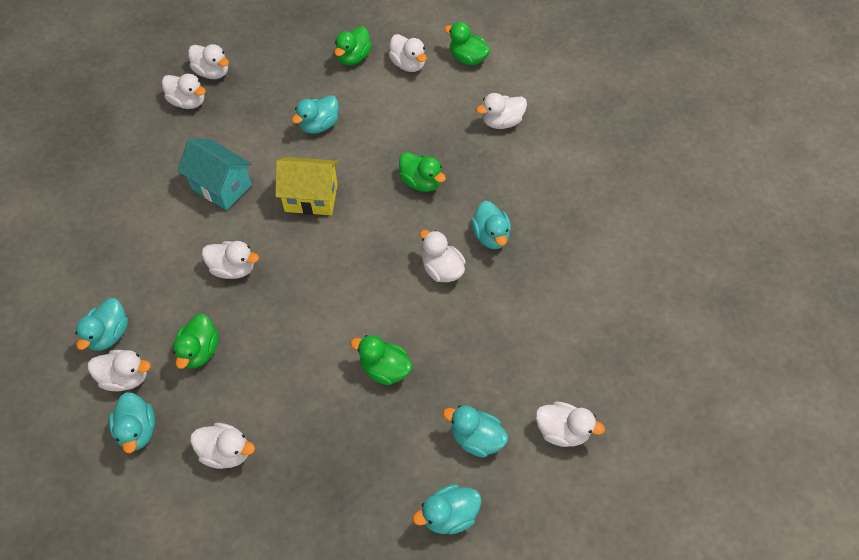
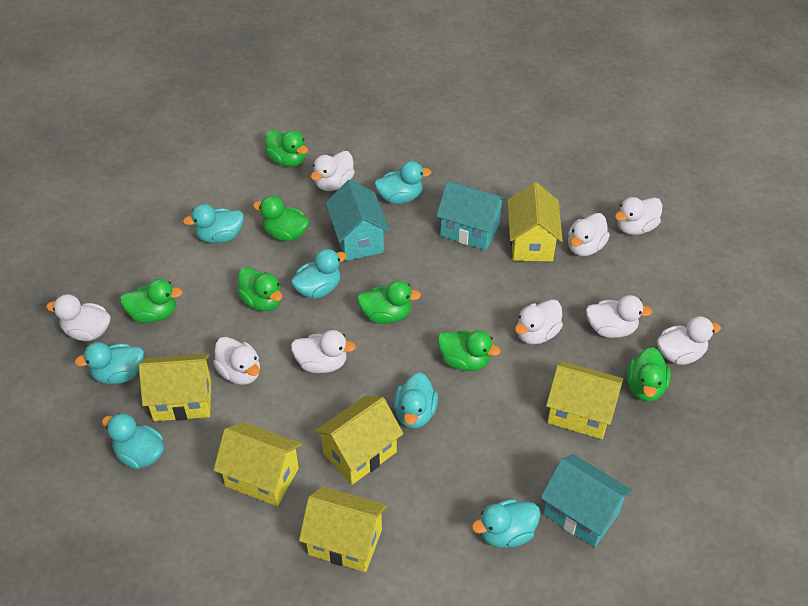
green duck: [173,314,219,369] [334,26,372,65] [350,335,412,385] [399,152,446,192] [444,22,490,65] = 5 -> [120,279,183,323] [237,267,282,311] [253,196,309,241] [265,130,308,167] [357,280,421,324] [437,330,501,371] [627,347,671,402] = 7
turquoise duck: [75,298,128,351] [109,392,155,453] [292,95,339,134] [413,484,481,534] [443,405,508,457] [471,201,511,249] = 6 -> [74,342,144,384] [102,413,164,469] [183,204,244,244] [291,249,347,298] [374,161,432,204] [394,372,438,429] [472,499,540,548] = 7
turquoise house: [177,139,252,210] = 1 -> [326,179,389,261] [436,181,507,250] [540,454,633,548] = 3
yellow house: [275,157,338,215] = 1 -> [139,354,211,421] [213,422,302,506] [299,486,387,572] [314,396,404,485] [507,182,563,261] [546,361,623,439] = 6

